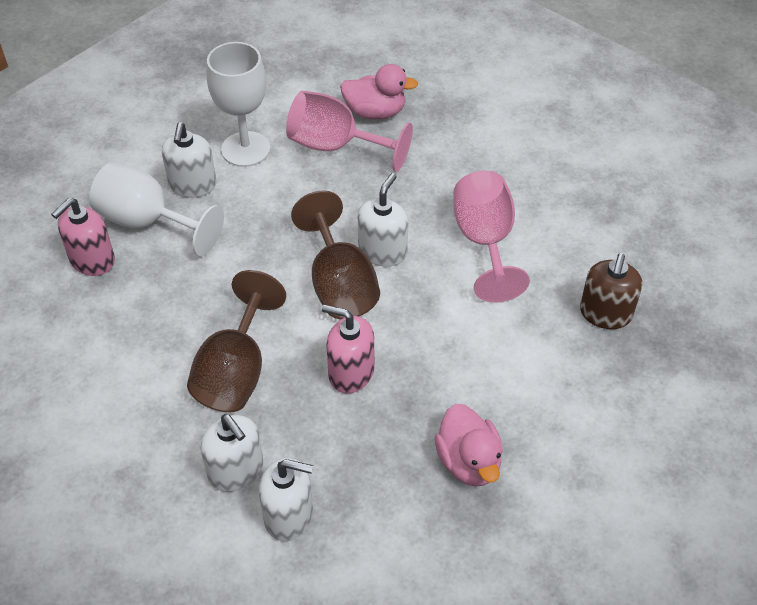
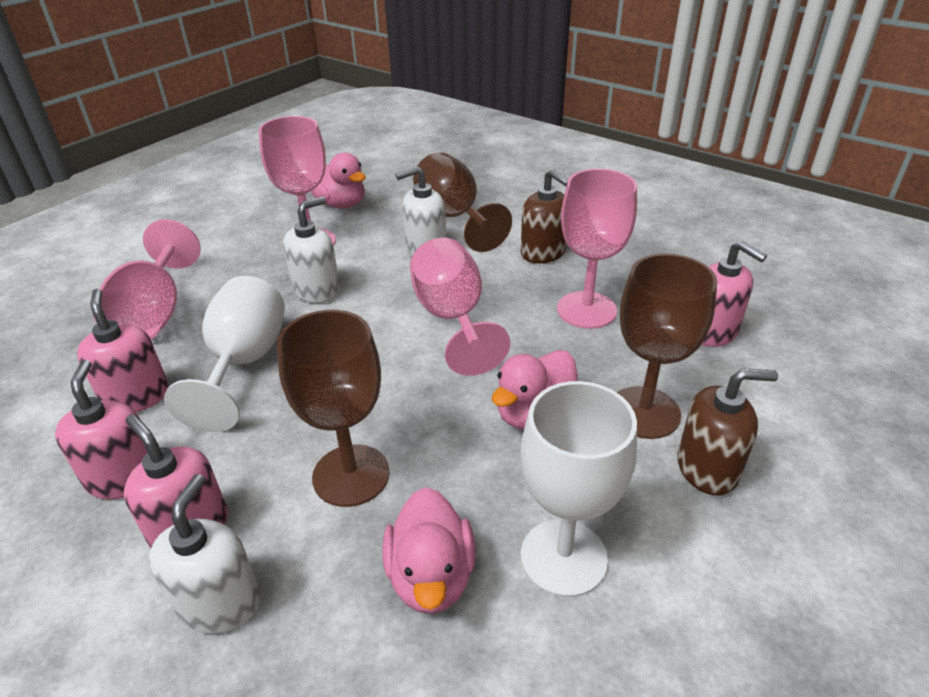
brown goblet: [187,270,286,412] [291,191,380,319] = 2 -> [277,310,390,507] [413,152,512,252] [617,254,717,439] = 3
brown soap dispenser: [580,253,642,329] = 1 -> [521,169,568,264] [677,369,778,495] = 2
pink duck: [340,64,418,119] [434,404,503,486] = 2 -> [311,152,366,209] [382,487,476,614] [492,350,578,430] = 3
pink goblet: [286,91,413,172] [453,171,530,302] = 2 -> [92,219,201,339] [259,116,336,246] [410,238,510,376] [557,169,637,329] = 4
pink soap dispenser: [51,198,115,276] [322,305,374,393] = 2 -> [55,360,148,499] [77,289,169,412] [124,414,228,549] [701,241,767,347] = 4
white soap dispenser: [162,122,216,198] [201,414,263,492] [259,458,313,541] [358,173,408,267] = 4 -> [149,474,261,634] [283,197,340,303] [395,166,446,256] = 3

